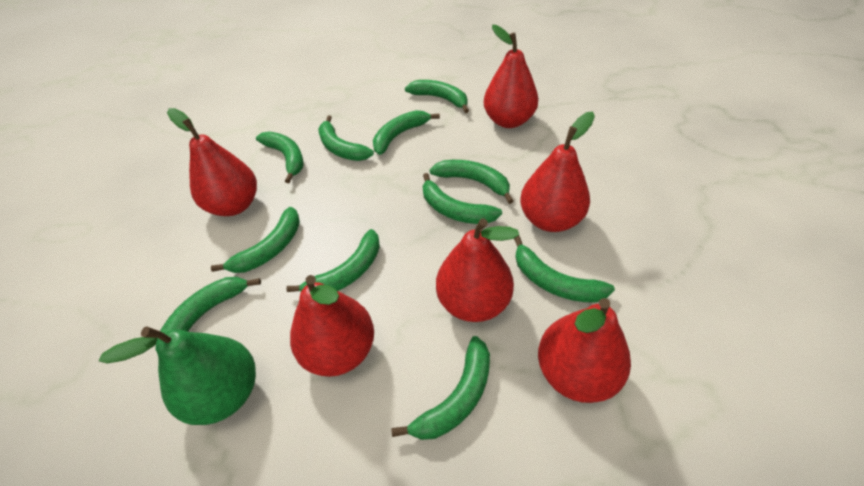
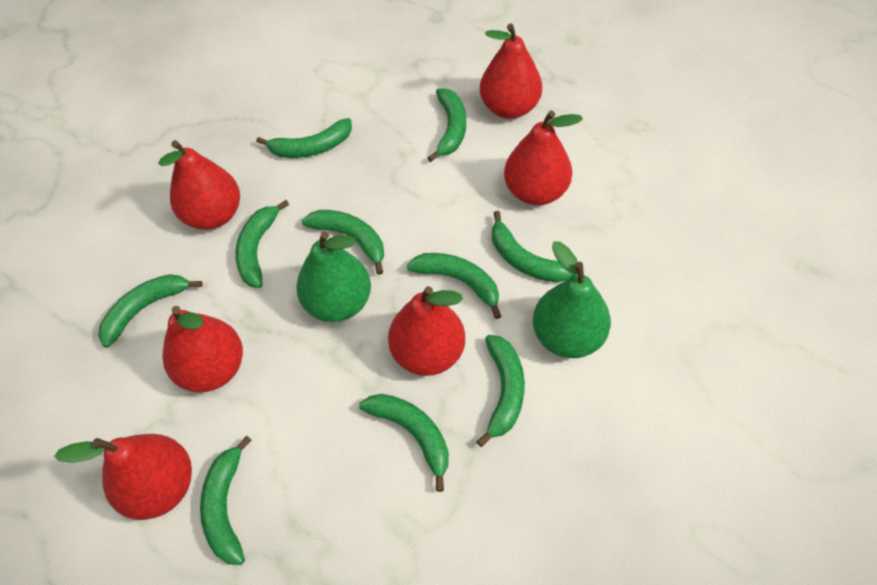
green banana: [155,277,261,352] [211,207,300,273] [256,132,303,183] [286,229,380,292] [318,115,374,161] [373,110,440,155] [391,336,490,440] [405,80,469,113] [423,173,502,224] [430,160,514,204] [514,236,615,303] = 11 -> [98,274,202,348] [200,436,251,565] [235,200,289,288] [256,118,352,158] [302,210,384,275] [359,394,449,492] [407,253,501,319] [428,88,466,162] [476,335,525,447] [492,211,575,283] = 10
green pear: [99,326,256,425] = 1 -> [296,231,371,322] [533,241,611,358] = 2

